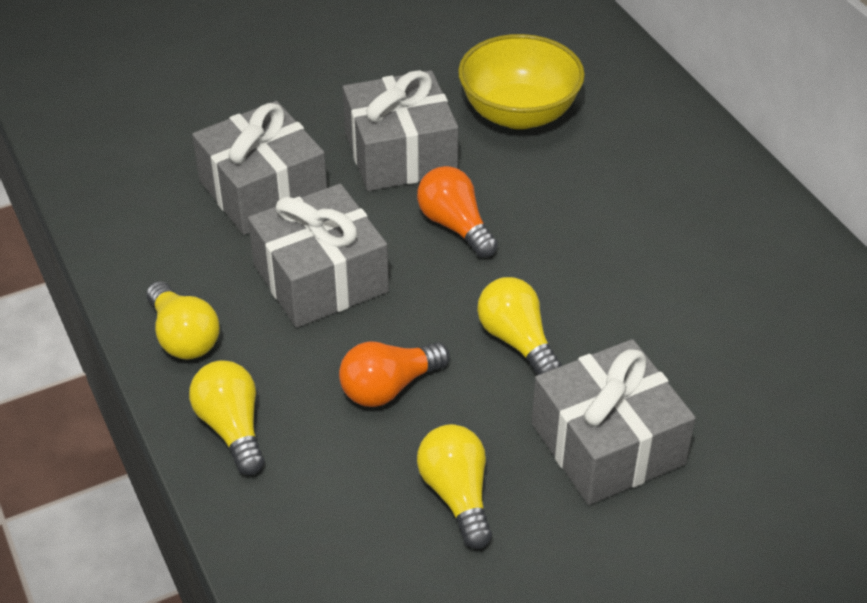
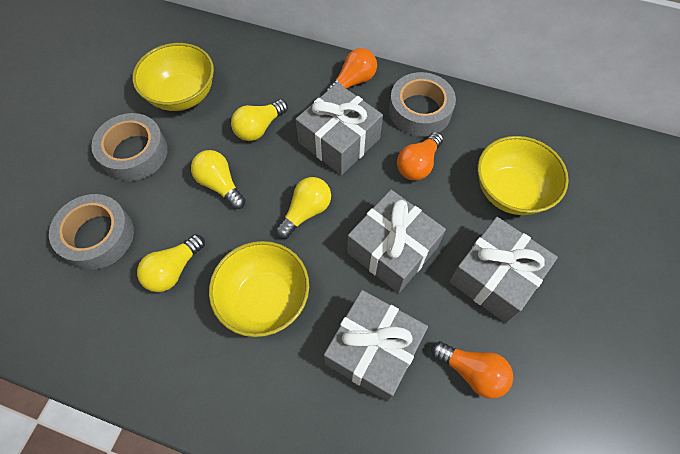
grey tape: none = 0 -> [49,194,134,270] [91,113,168,181] [389,72,456,137] = 3
orange light bulb: [339,342,450,407] [417,166,498,258] = 2 -> [326,48,377,92] [397,132,443,181] [431,341,513,399] = 3
yellow bowl: [458,34,585,129] = 1 -> [132,43,214,111] [209,241,309,337] [478,136,569,215] = 3

